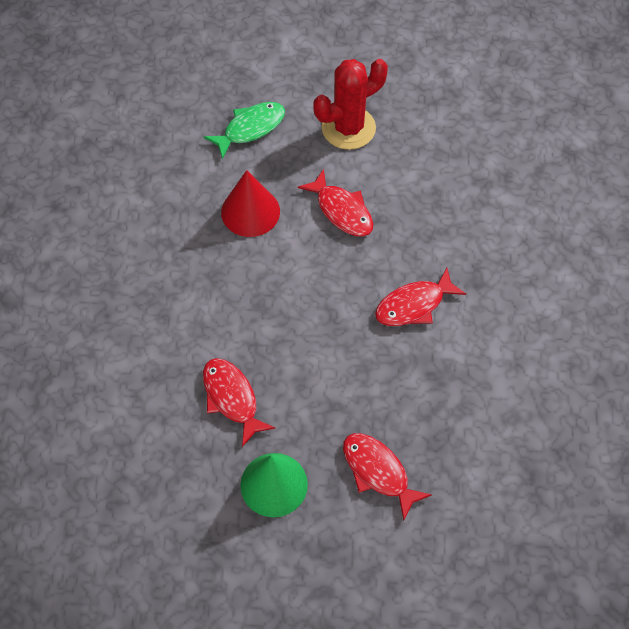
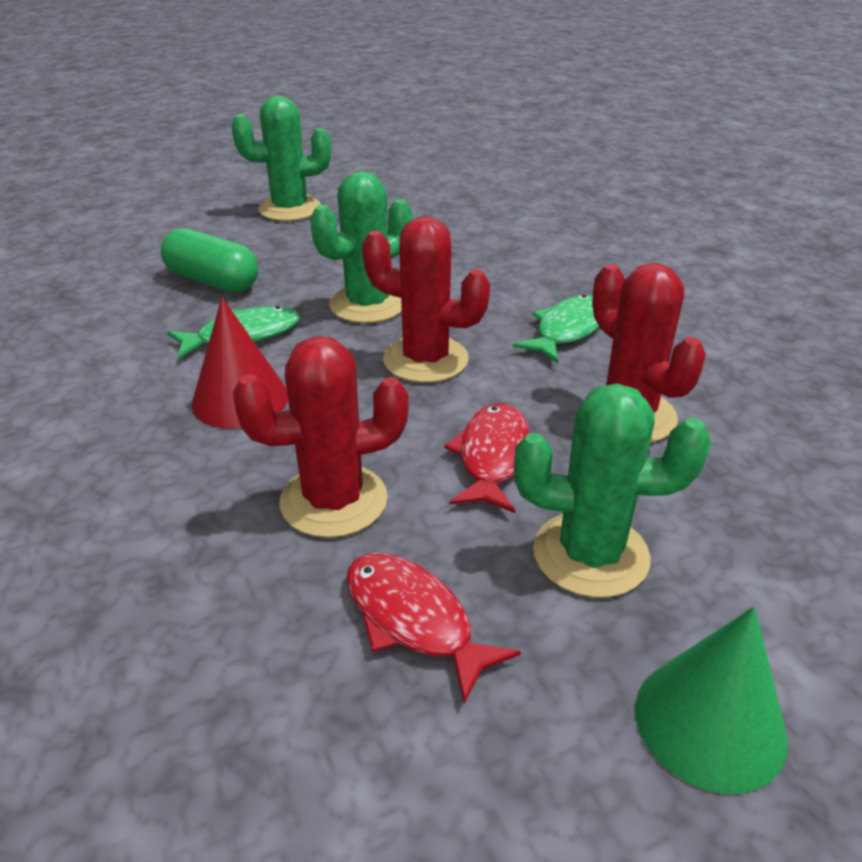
green cactus: none = 0 -> [231,96,331,221] [310,171,412,323] [514,384,711,598] = 3
green capsule: none = 0 -> [161,228,258,293] = 1
green fish: [204,102,285,160] = 1 -> [167,306,300,359] [513,295,599,363] = 2
red cactus: [313,59,388,150] = 1 -> [233,336,409,538] [362,216,490,383] [584,263,706,443] = 3
red fish: [203,358,275,447] [298,169,373,237] [343,433,432,520] [375,268,466,326] = 4 -> [346,553,521,703] [444,403,530,513] = 2

